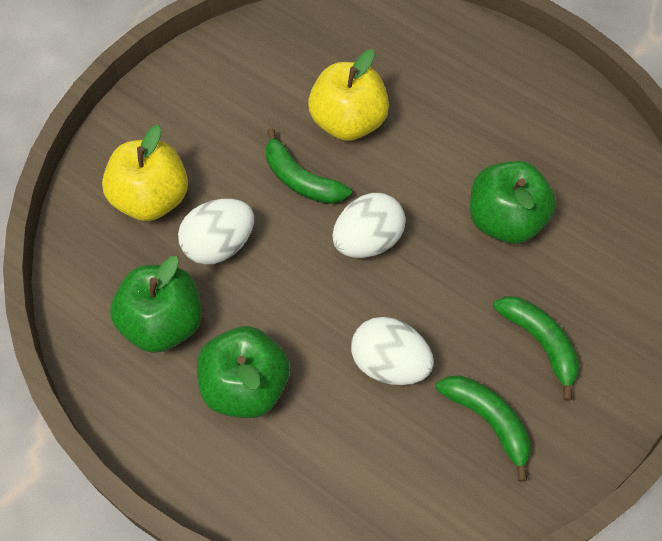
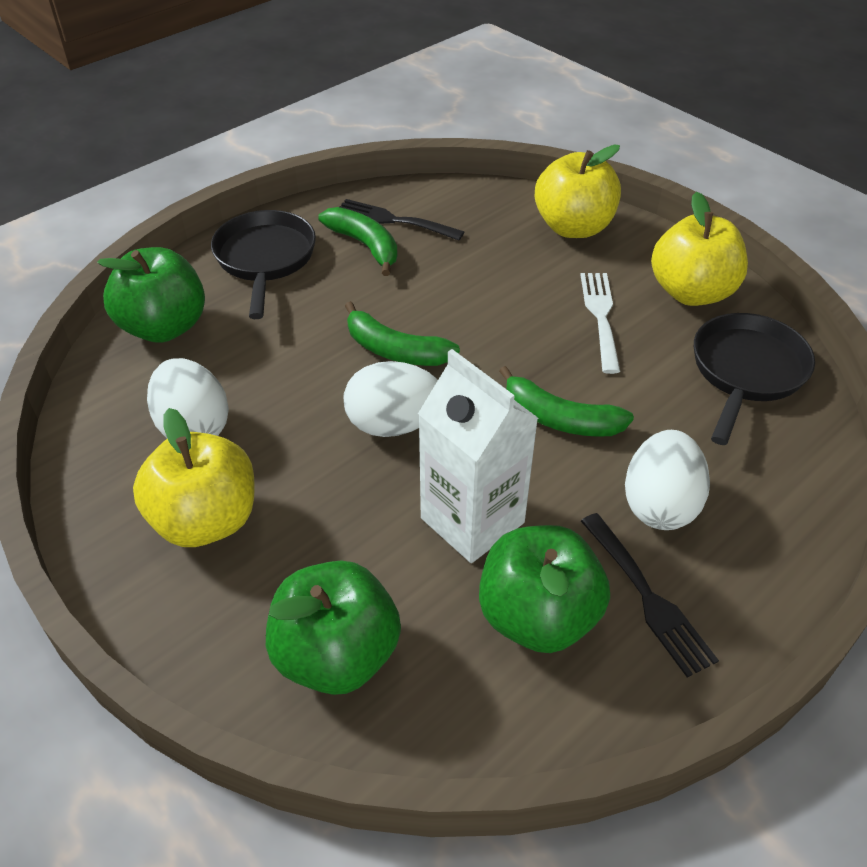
black fork: none = 0 -> [339,199,464,241] [581,513,719,678] = 2
black pan: none = 0 -> [211,210,316,319] [694,313,815,445] = 2
white carton: none = 0 -> [418,349,538,563] = 1
white fork: none = 0 -> [581,273,620,374] = 1
yellow apple: [102,125,188,221] [308,49,389,141] = 2 -> [133,408,254,547] [535,144,621,238] [651,191,748,306] = 3

